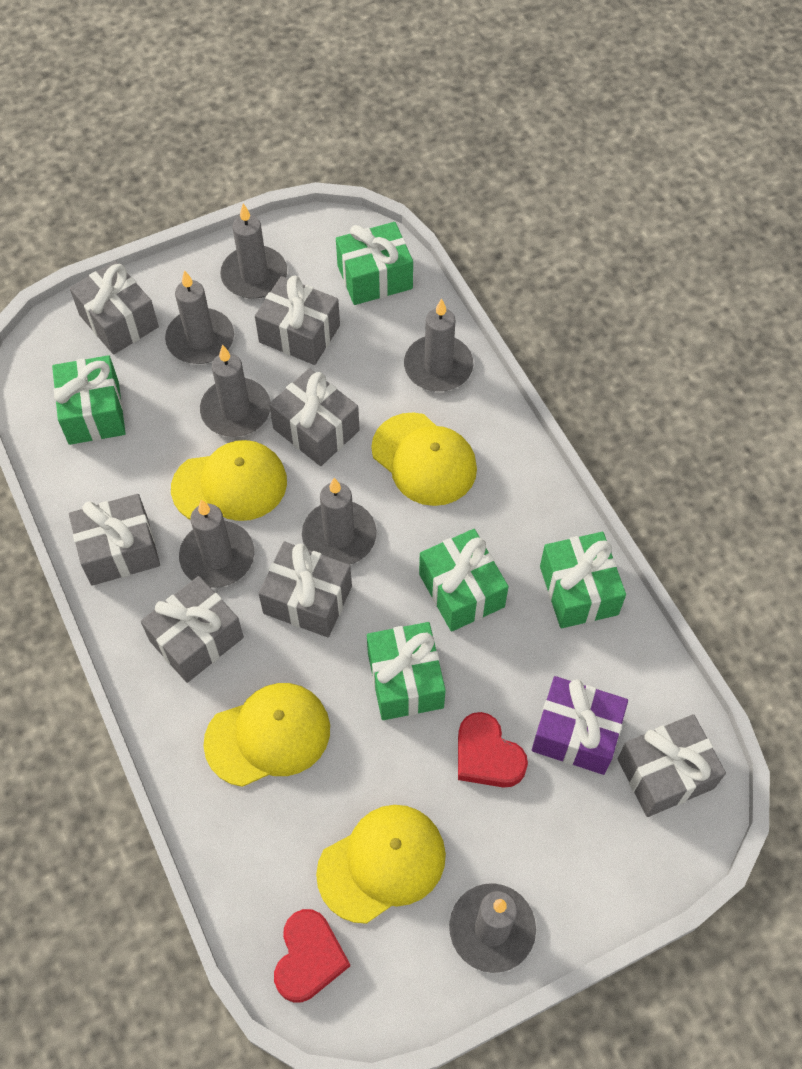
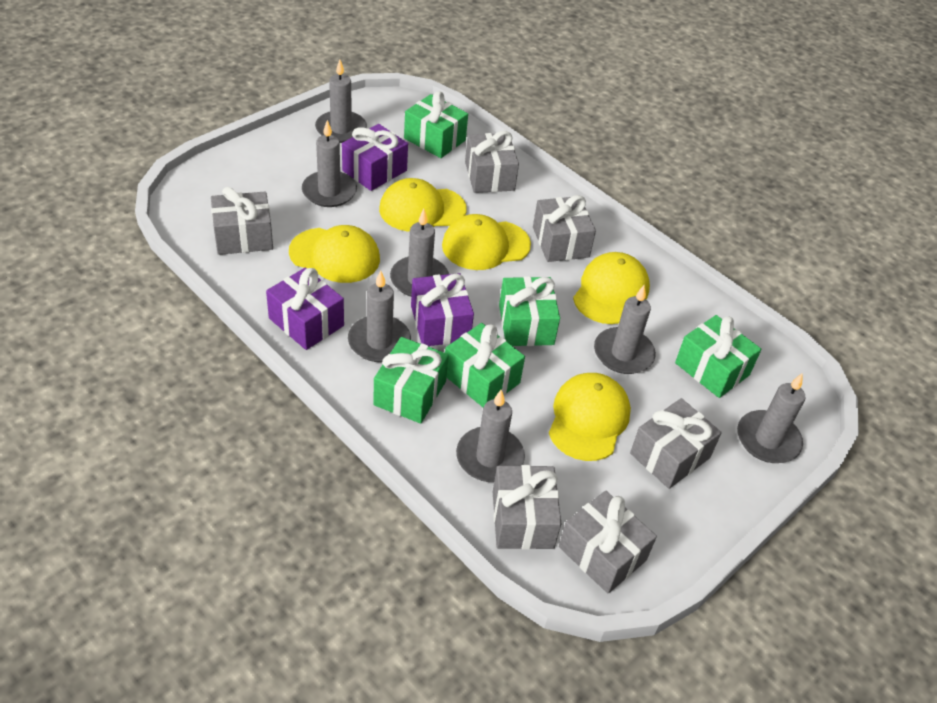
grey gift: [69,494,160,586] [70,261,159,355] [141,576,244,683] [255,275,340,365] [258,542,352,637] [269,368,360,466] [617,714,726,817] = 7 -> [211,187,273,255] [465,131,519,193] [493,465,561,550] [533,195,596,262] [559,491,657,594] [630,398,722,489] = 6
purple gift: [532,676,628,775] = 1 -> [266,268,344,350] [342,124,408,191] [411,273,474,346] = 3
red heart: [274,909,350,1003] [458,712,528,788] = 2 -> none = 0
yellow cap: [171,440,287,521] [203,683,330,787] [316,805,446,924] [371,412,477,506] = 4 -> [289,225,380,283] [379,178,467,232] [442,214,531,270] [549,373,631,461] [573,252,650,324] = 5

